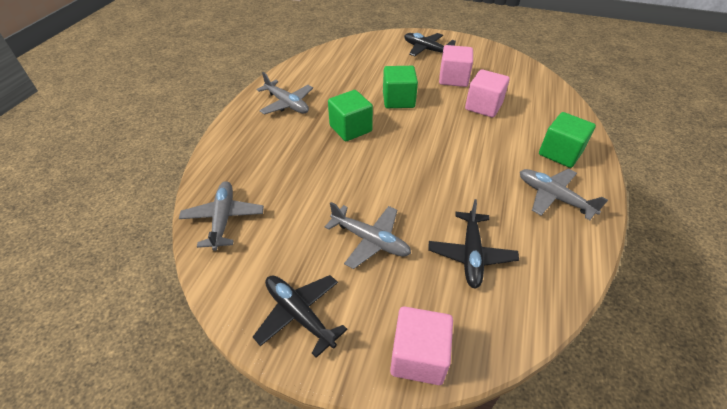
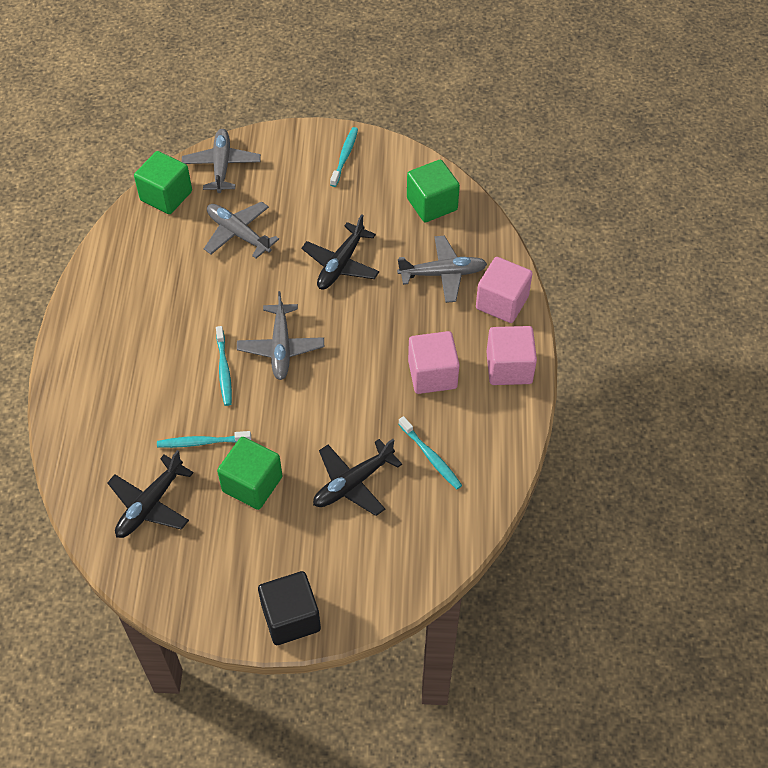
black cube: none = 0 -> [258,571,321,645] = 1
turquoise toothbrush: none = 0 -> [157,431,251,448] [216,326,232,406] [330,127,358,187] [399,416,462,489] = 4

